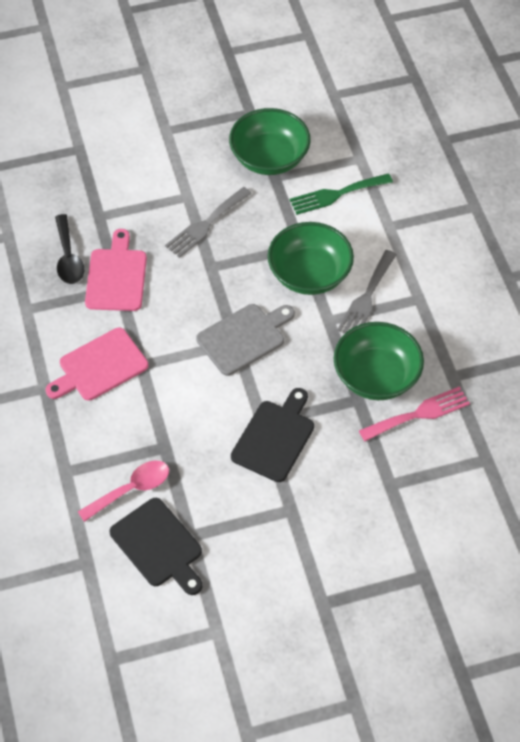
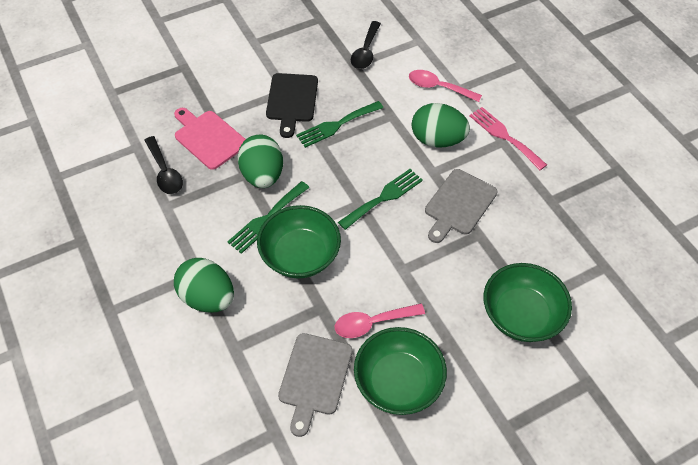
black cutting board: [110,498,202,595] [231,388,314,482] = 2 -> [266,73,318,138] = 1
black spoon: [55,214,84,284] = 1 -> [144,136,183,194] [351,21,381,69] = 2
green egg: none = 0 -> [174,258,234,312] [237,135,283,188] [412,103,470,147] = 3
green fork: [289,173,393,215] = 1 -> [227,181,310,254] [296,101,383,148] [338,169,423,230] = 3
grey cutting board: [196,304,295,376] = 1 -> [278,333,352,437] [425,169,497,243] = 2
grey fork: [165,187,252,258] [337,250,397,334] = 2 -> none = 0
pink cutting board: [45,328,149,401] [85,229,147,311] = 2 -> [174,108,246,170] = 1
pink spoon: [78,461,169,522] = 1 -> [335,303,425,338] [409,70,482,102] = 2

